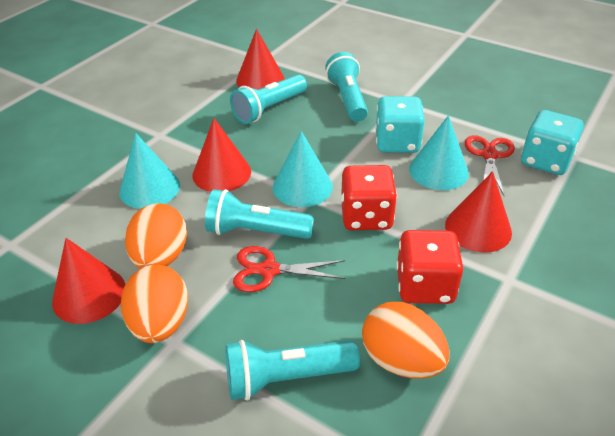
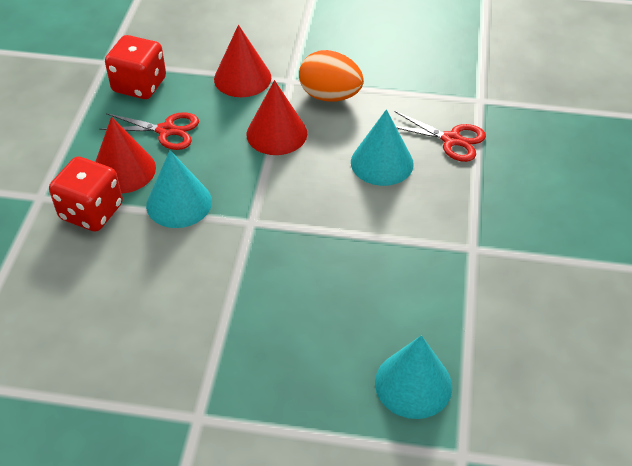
orange egg: [121,265,188,343] [125,203,187,269] [362,302,450,379] = 3 -> [299,50,364,102] = 1
red cone: [52,238,126,324] [193,118,251,192] [236,29,285,90] [445,171,512,253] = 4 -> [95,117,156,194] [214,25,271,97] [246,80,307,155] = 3
turquoise dice: [375,96,425,153] [521,110,584,175] = 2 -> none = 0
turquoise flashlight: [205,189,314,239] [225,340,360,401] [230,74,307,124] [325,52,368,122] = 4 -> none = 0

